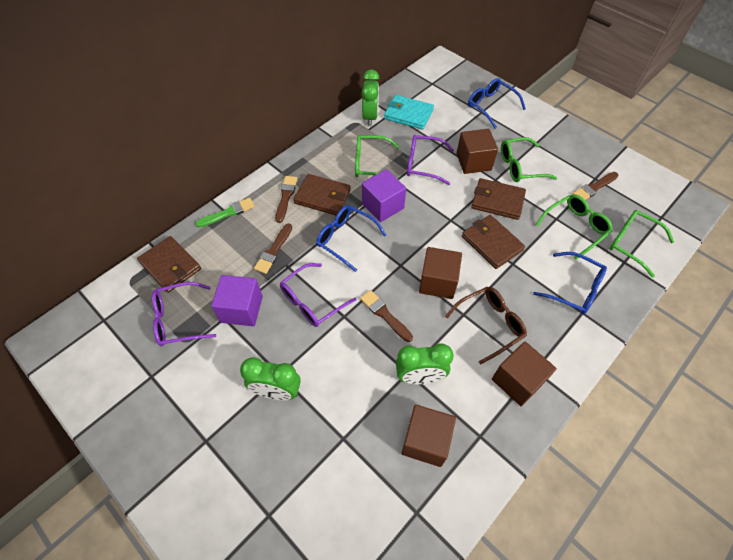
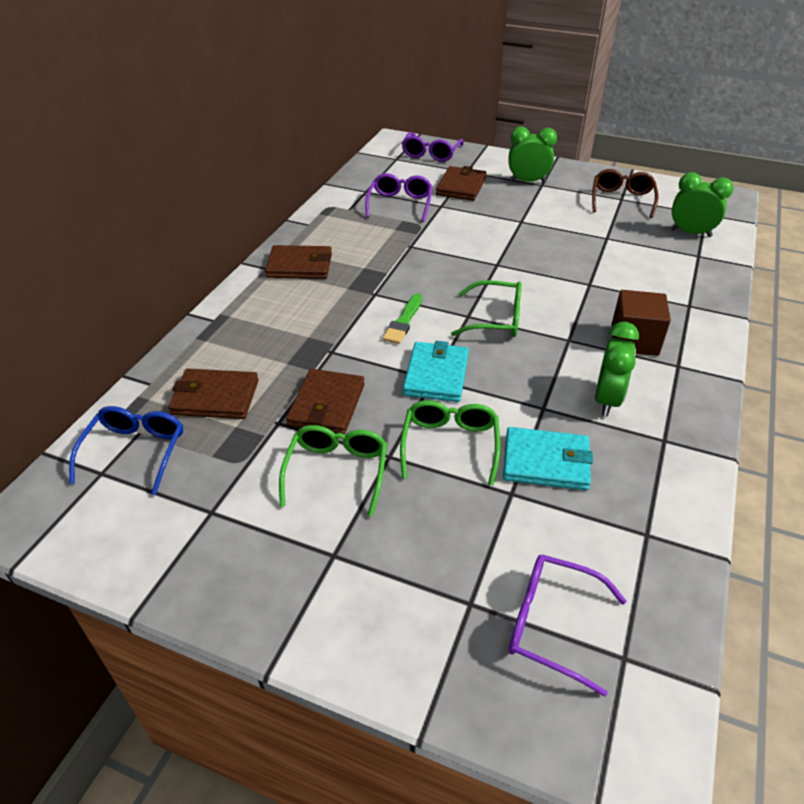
blue glasses: [316,205,386,272] [468,78,526,129] [533,252,607,314] = 3 -> [69,406,183,495] = 1
brown brush: [254,224,292,274] [275,176,298,223] [360,290,413,342] [572,172,619,200] = 4 -> none = 0
brown cube: [402,405,456,467] [419,247,462,299] [456,129,498,174] [492,342,556,406] = 4 -> [611,290,671,356] = 1
green glasses: [355,135,399,177] [501,137,557,182] [535,194,613,260] [609,210,674,277] = 4 -> [279,425,387,517] [400,400,500,486] [451,280,522,337] = 3
purple cube: [211,275,263,326] [362,169,406,222] = 2 -> none = 0
turquoise wallet: [384,95,434,130] = 1 -> [403,341,469,402] [503,427,593,490] = 2

